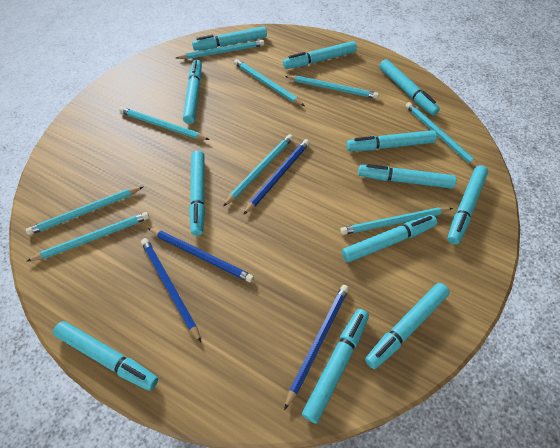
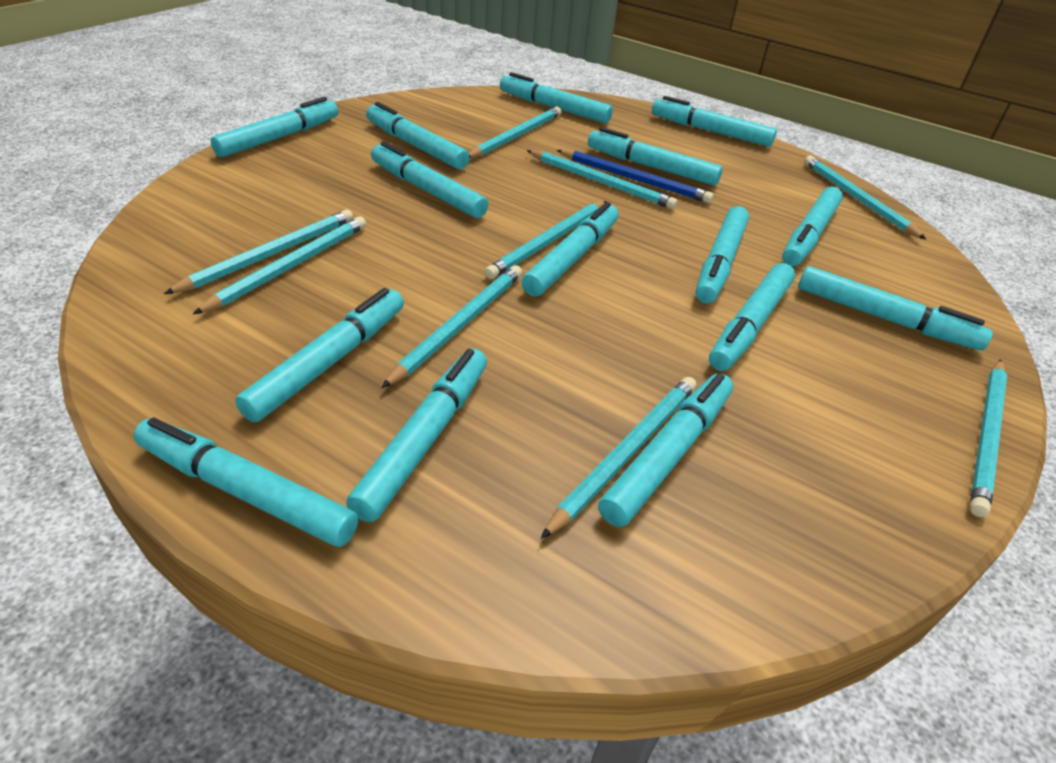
blue pencil: [141,238,201,342] [148,228,254,283] [243,139,310,215] [284,285,349,410] = 4 -> [557,150,714,203] = 1
turquoise marker: [53,321,158,391] [183,60,202,124] [189,151,205,236] [192,26,267,51] [283,41,357,69] [302,309,369,424] [342,215,437,262] [347,130,437,151] [358,164,456,189] [365,283,450,369] [379,59,440,116] [447,165,488,244] = 12 -> [134,417,359,547] [211,97,338,157] [235,288,404,422] [346,349,487,522] [366,102,470,169] [371,141,489,218] [500,72,613,123] [521,202,619,297] [588,127,723,186] [598,373,733,527] [652,96,777,147] [696,206,749,304] [709,263,795,371] [782,186,843,266] [798,266,993,350] = 15

